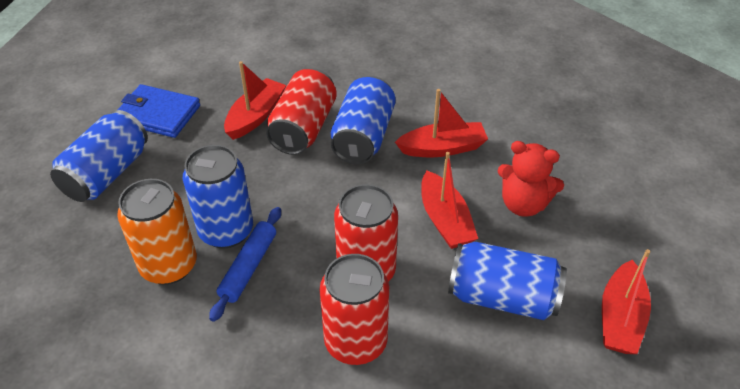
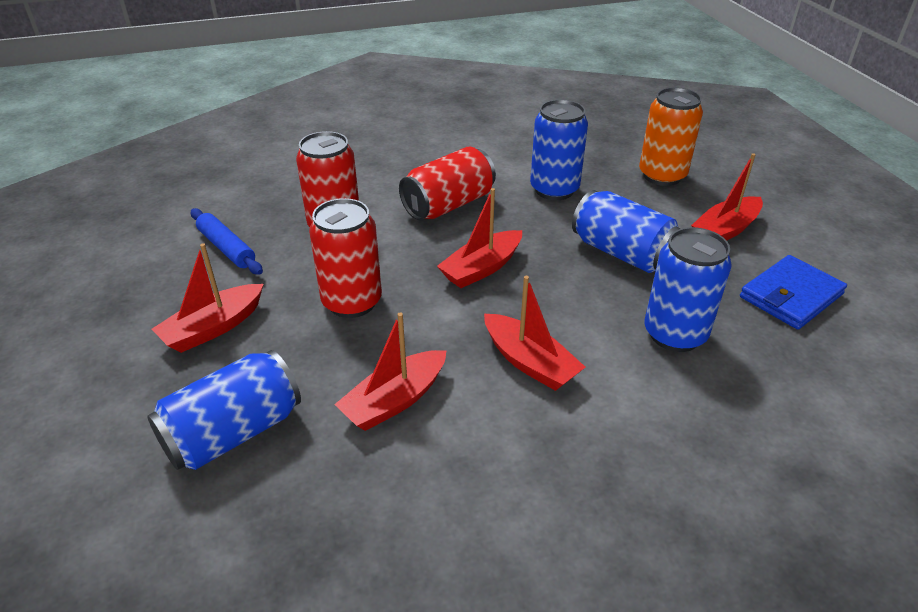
red boat: [224,61,286,140] [395,89,488,157] [421,152,478,249] [602,249,651,354] = 4 -> [152,243,263,353] [334,312,447,431] [437,188,522,288] [484,276,585,391] [691,153,763,241] = 5
red teddy bear: [498,141,564,217] = 1 -> none = 0

